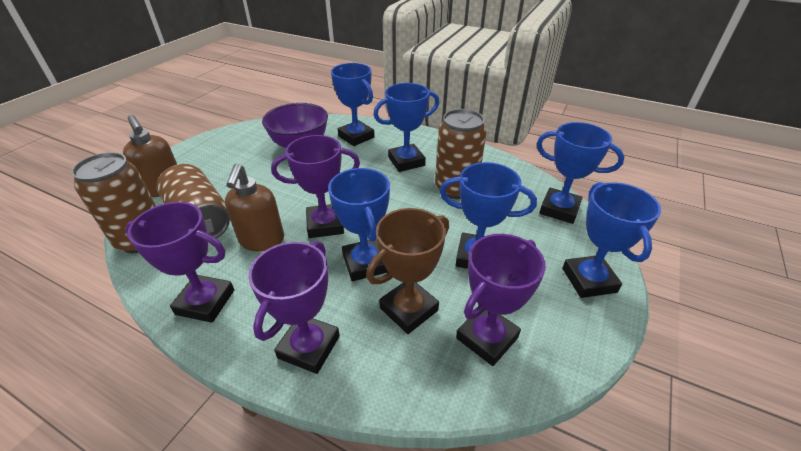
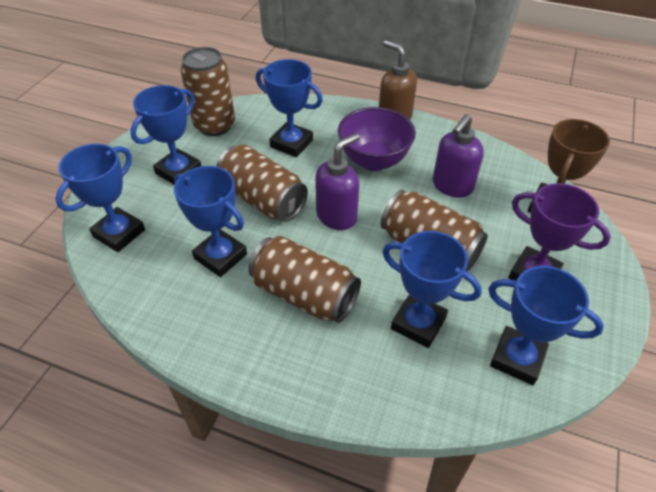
brown can: [71,152,156,253] [156,164,230,238] [435,109,487,199] = 3 -> [181,47,235,136] [216,145,308,222] [248,236,361,323] [381,190,488,272] = 4
brown soap dispenser: [123,115,177,197] [225,163,284,251] = 2 -> [379,40,417,120] = 1
purple soap dispenser: none = 0 -> [315,133,360,230] [433,114,484,198] = 2
purple trophy: [125,202,234,323] [248,241,340,374] [271,135,360,238] [456,234,546,366] = 4 -> [508,183,611,281] = 1

